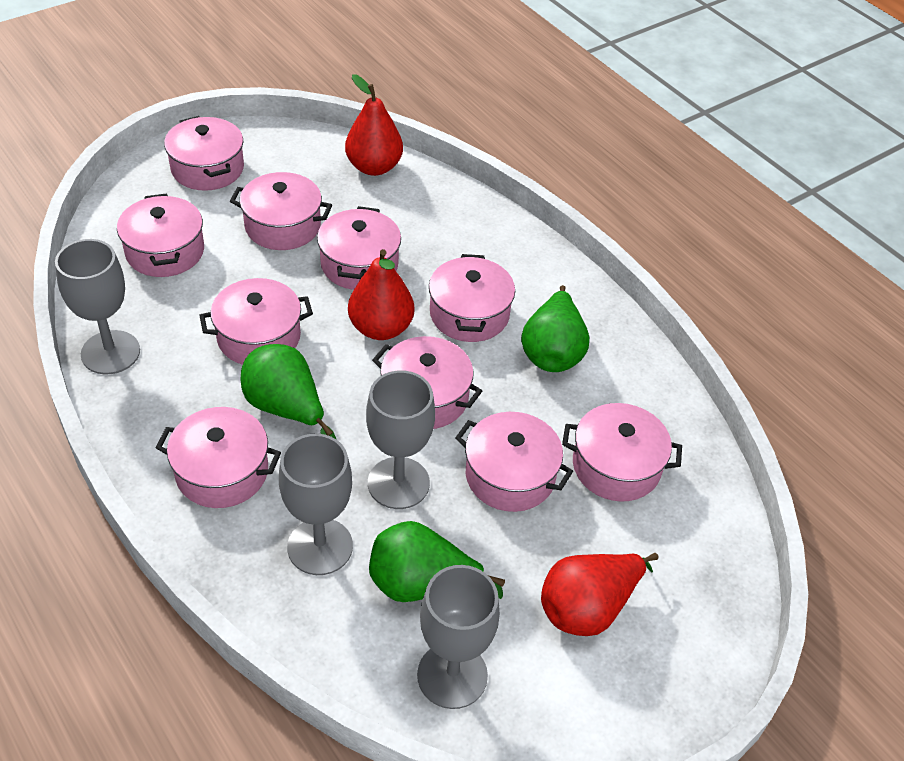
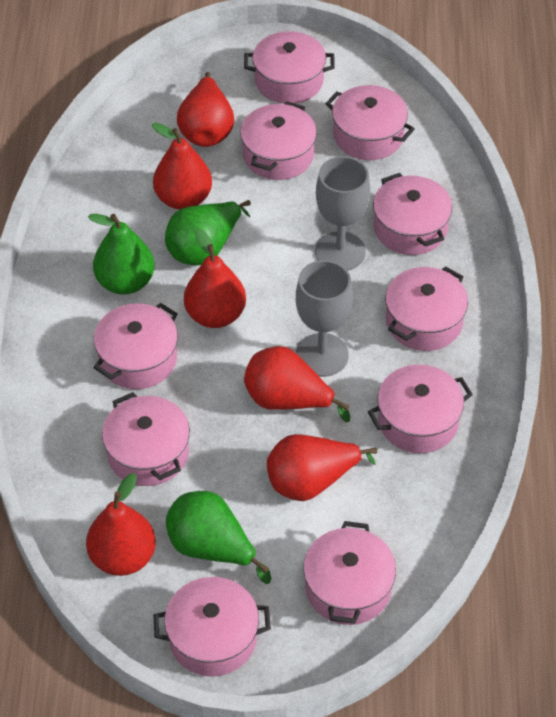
grey goblet: [55,239,140,374] [279,433,353,575] [366,370,435,509] [417,565,500,709] = 4 -> [296,260,353,377] [315,156,370,271] = 2
red pear: [345,74,403,176] [348,249,414,340] [541,553,659,636] = 3 -> [86,473,156,576] [152,123,212,210] [177,72,234,147] [184,228,246,328] [244,346,350,422] [267,434,377,501] = 6

